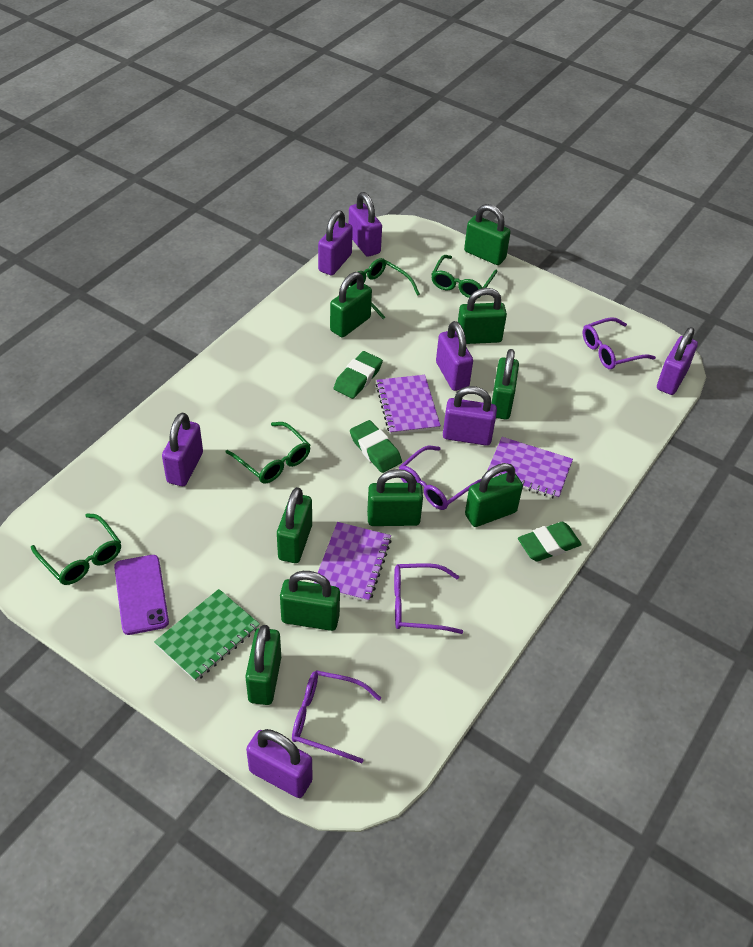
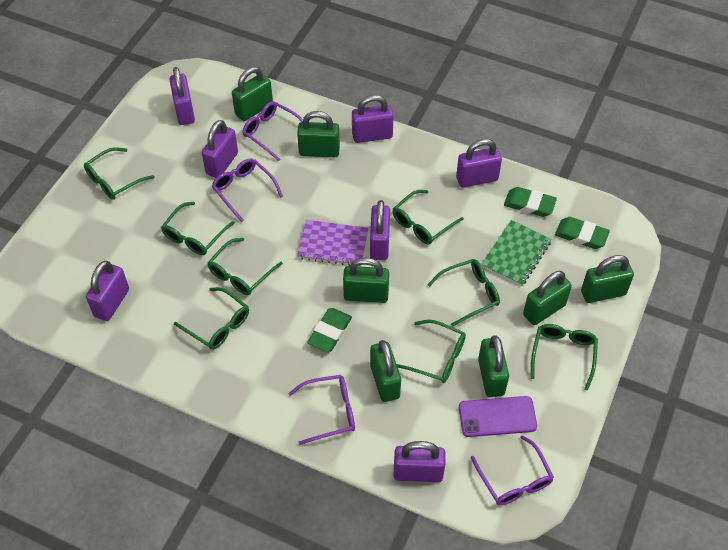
green glasses: [31,513,121,585] [225,422,310,484] [348,258,420,319] [431,255,498,298] = 4 -> [84,147,155,200] [161,201,235,255] [174,287,249,350] [208,238,283,295] [392,190,464,244] [397,320,466,383] [428,259,500,327] [531,324,598,391] = 8
green padlock: [245,625,281,705] [277,487,312,563] [280,571,340,631] [330,272,372,337] [367,469,423,526] [458,288,507,344] [464,204,511,265] [465,463,523,527] [491,349,519,420] = 9 -> [232,67,273,121] [297,111,340,157] [343,258,389,303] [370,340,401,402] [478,335,509,397] [523,271,572,325] [581,255,634,303] = 7
purple notebook: [314,522,392,602] [376,375,441,435] [487,437,573,499] = 3 -> [297,220,369,267] = 1

